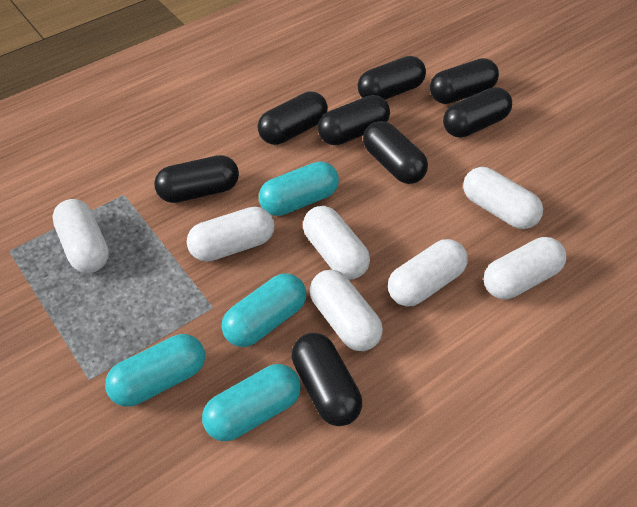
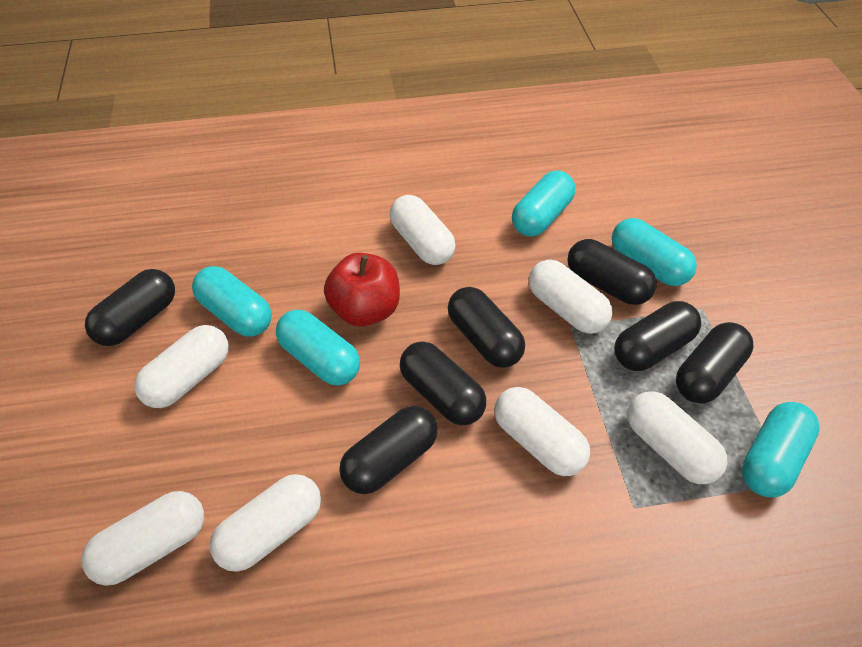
black capsule: [154,155,239,203] [258,91,328,145] [291,333,362,426] [318,95,390,145] [358,56,426,100] [363,121,428,184] [430,58,499,104] [443,87,512,138] = 8 -> [85,269,175,346] [339,406,438,494] [400,342,486,425] [448,287,525,368] [567,239,657,305] [615,301,701,371] [676,322,753,403] = 7
red apple: none = 0 -> [324,253,400,327] = 1
turquoise capsule: [105,334,205,407] [202,364,301,441] [222,273,306,347] [259,161,339,216] = 4 -> [192,266,272,337] [276,310,360,386] [512,171,575,237] [612,218,697,286] [742,402,820,497] = 5

